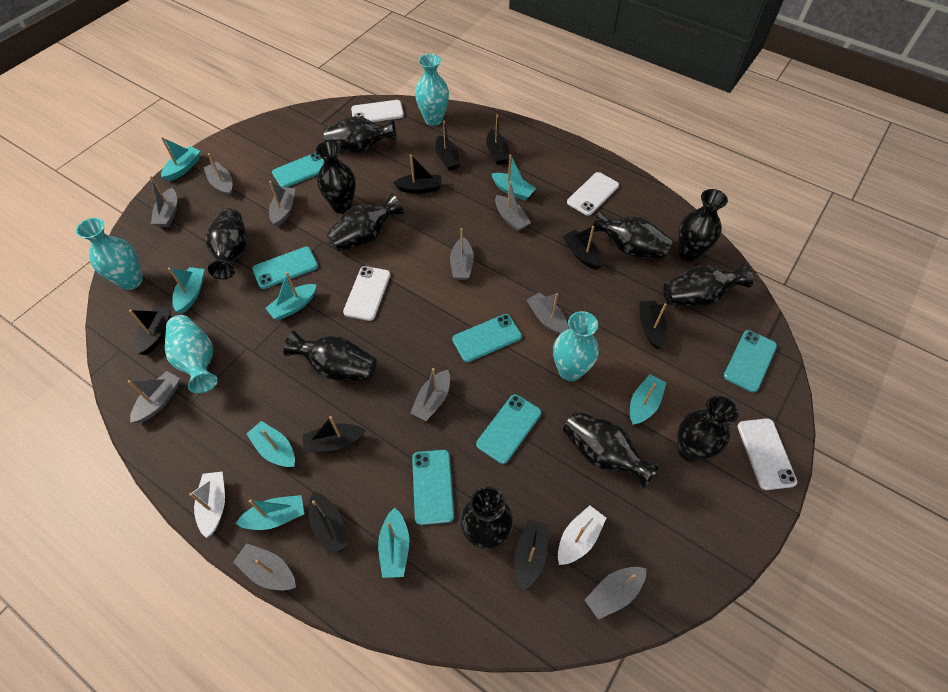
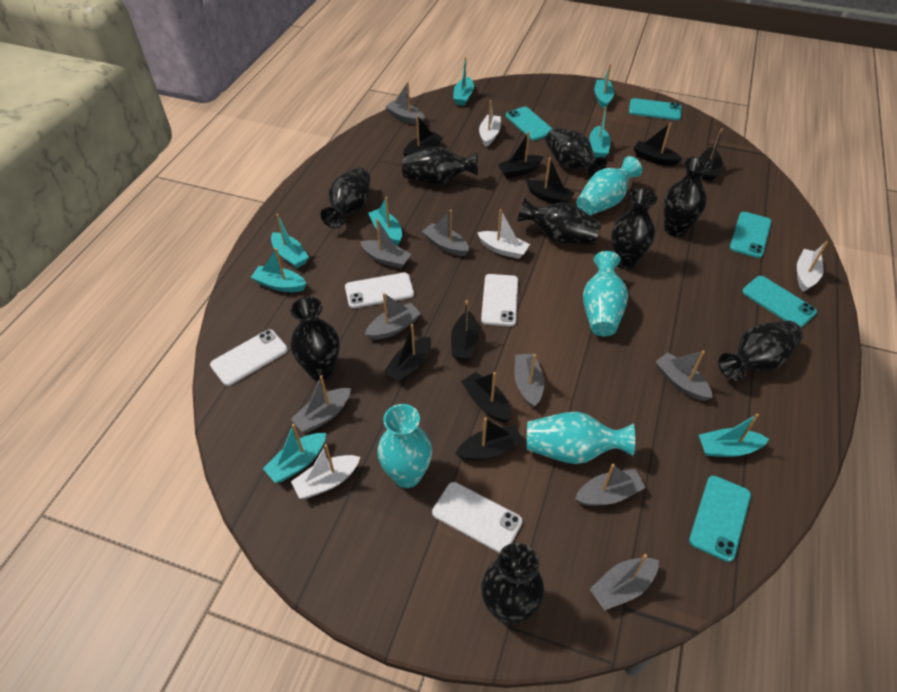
black vase: [205,208,247,279] [283,330,377,382] [316,141,356,214] [324,116,397,153] [326,193,404,252] [460,487,513,549] [563,411,660,489] [593,210,673,260] [663,263,753,306] [677,396,738,462] [678,189,728,262] = 11 -> [290,297,340,381] [320,167,370,228] [402,147,478,185] [481,543,544,624] [517,198,602,245] [545,127,607,178] [611,188,658,270] [663,157,711,237] [719,320,803,381] = 9
grey boat: [128,371,180,423] [150,176,177,227] [204,153,232,197] [233,543,296,590] [269,181,295,227] [410,368,450,421] [450,228,474,280] [495,181,531,232] [527,292,568,335] [585,567,646,620] = 10 -> [291,375,351,433] [360,219,411,269] [365,293,421,340] [385,82,425,125] [422,210,469,256] [514,354,544,408] [575,464,646,506] [590,554,659,611] [655,351,713,401] = 9
turquoise phone: [252,247,318,289] [272,152,324,187] [412,450,454,525] [452,314,522,362] [476,394,541,464] [724,330,777,392] = 6 -> [506,107,552,141] [629,98,682,120] [689,476,751,562] [730,212,772,258] [742,276,817,328] = 5
white boat: [189,471,225,538] [558,505,606,565] = 2 -> [291,444,360,499] [477,209,530,259] [479,100,501,147] [797,241,828,292] = 4

